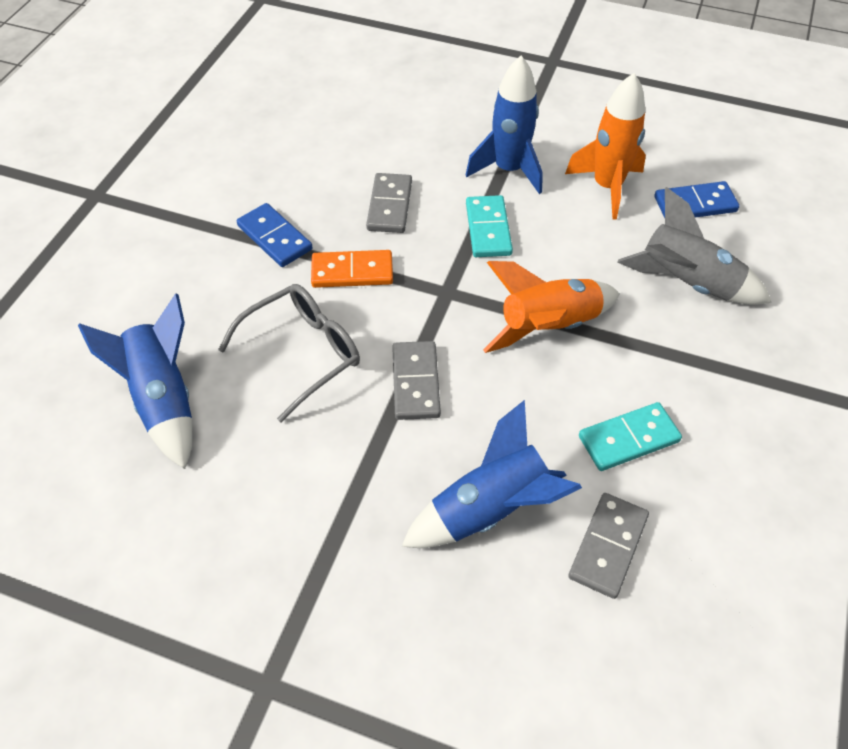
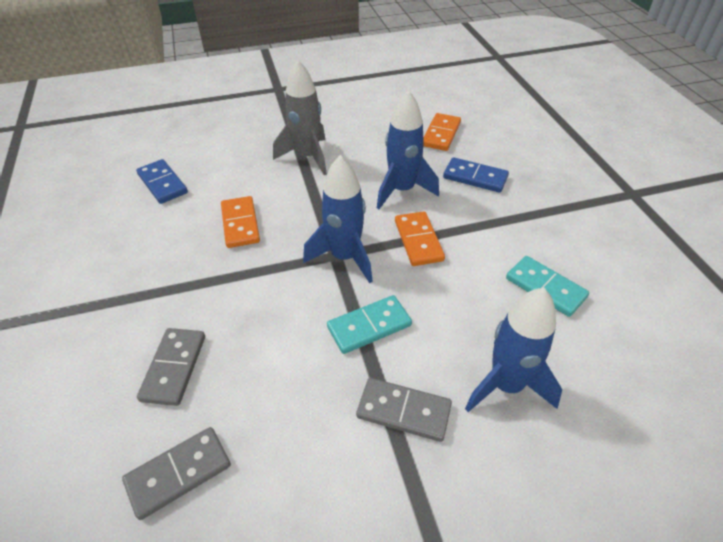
grey glasses: [218,284,360,422] = 1 -> none = 0
orange domino: [311,250,393,288] = 1 -> [221,196,260,248] [395,211,445,266] [423,113,461,151] = 3
orange rocket: [483,261,620,353] [565,73,646,220] = 2 -> none = 0

